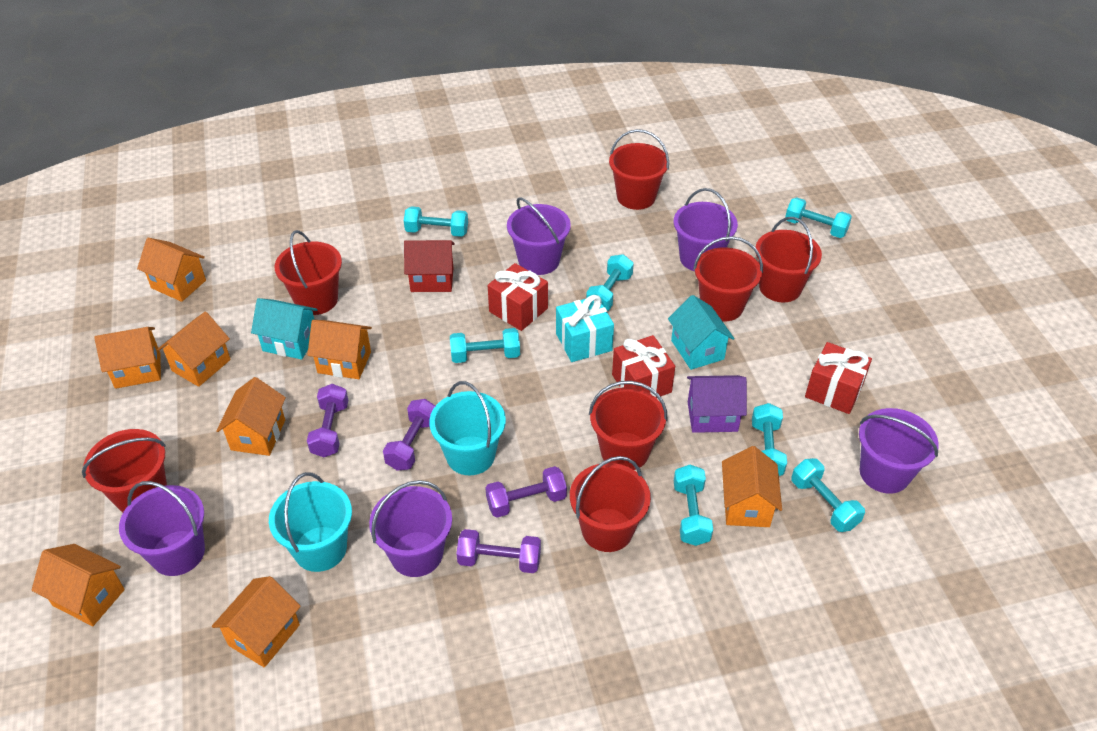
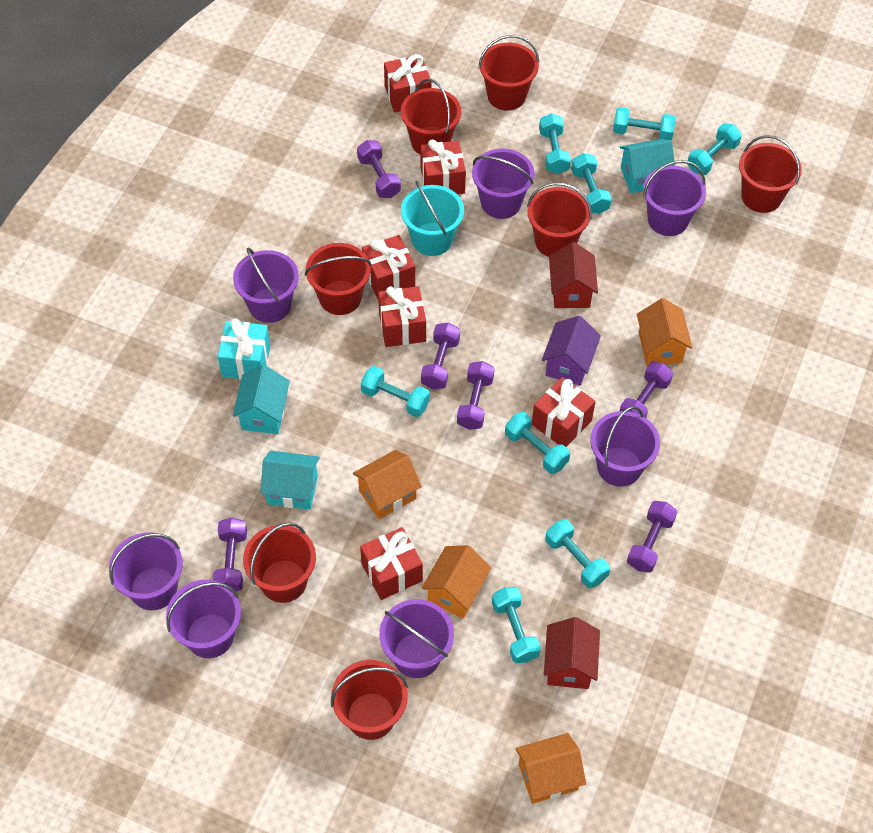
orange house: [32,544,125,626] [94,327,161,389] [137,238,206,302] [157,312,231,387] [212,576,301,668] [216,377,286,456] [307,320,372,379] [722,446,782,527] = 8 -> [353,450,422,519] [422,545,491,619] [515,733,586,804] [637,298,693,366] = 4
purple bucket: [119,481,205,576] [369,480,452,577] [507,197,571,275] [674,188,738,271] [859,408,939,494] = 5 -> [109,532,183,610] [166,580,241,658] [233,247,299,323] [379,599,454,678] [472,149,534,219] [590,406,660,487] [643,160,706,236] = 7
purple dumbbell: [307,384,348,457] [383,399,435,471] [457,529,541,573] [485,466,567,517] = 4 -> [213,518,247,592] [357,140,401,198] [421,323,460,389] [457,361,495,430] [620,362,673,418] [627,501,677,573] = 6
red gift: [488,263,548,331] [612,335,675,398] [805,342,872,414] = 3 -> [360,527,423,600] [362,235,415,299] [378,286,426,347] [384,54,432,112] [420,139,466,195] [532,377,595,447] = 6
red house: [404,240,455,292] = 1 -> [544,617,600,689] [549,242,598,308] = 2
turquoise bucket: [269,472,352,572] [429,381,506,476] = 2 -> [401,181,464,256] = 1
turquoise dumbbell: [404,206,468,237] [450,328,520,363] [586,254,634,311] [674,465,713,546] [752,403,787,476] [785,197,852,238] [791,458,865,532] = 7 -> [361,366,430,417] [492,587,541,663] [505,412,570,474] [539,113,571,174] [545,519,610,588] [571,153,612,214] [613,107,676,140] [687,123,742,175] = 8
turquoise house: [251,298,318,360] [668,295,735,370] = 2 -> [233,365,290,434] [260,450,320,510] [620,139,675,193] = 3

